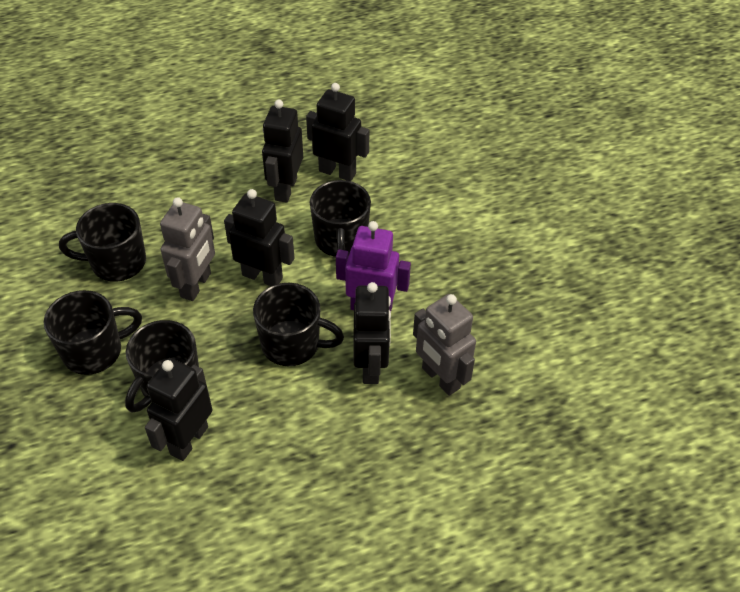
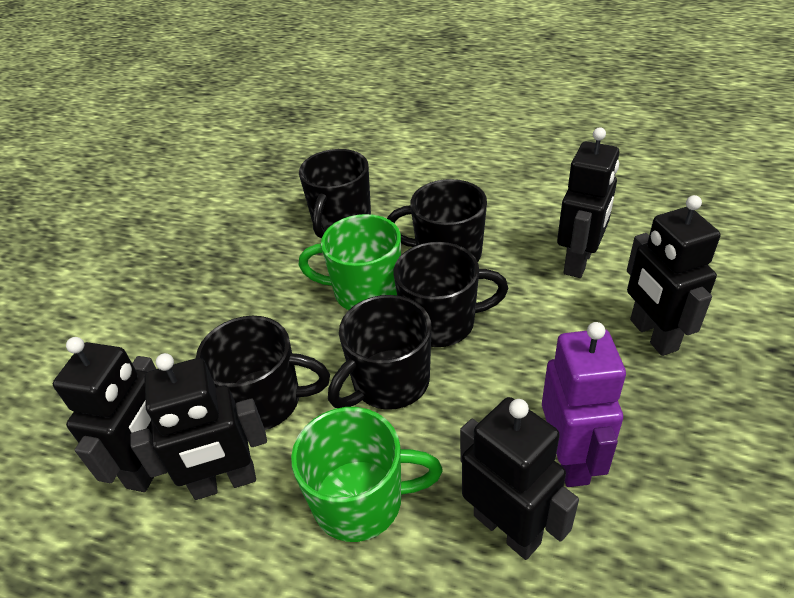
green mug: none = 0 -> [291,407,443,542] [299,214,401,310] = 2
grey robot: [160,197,215,301] [413,294,476,396] = 2 -> none = 0

